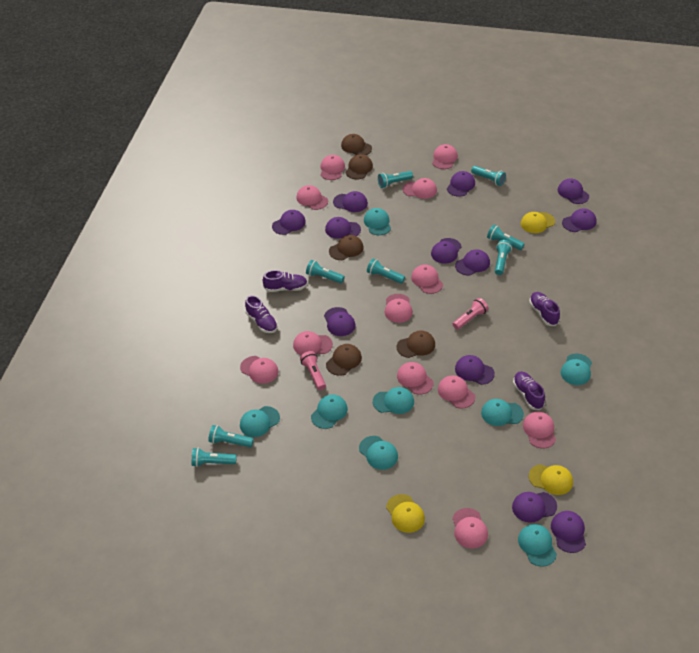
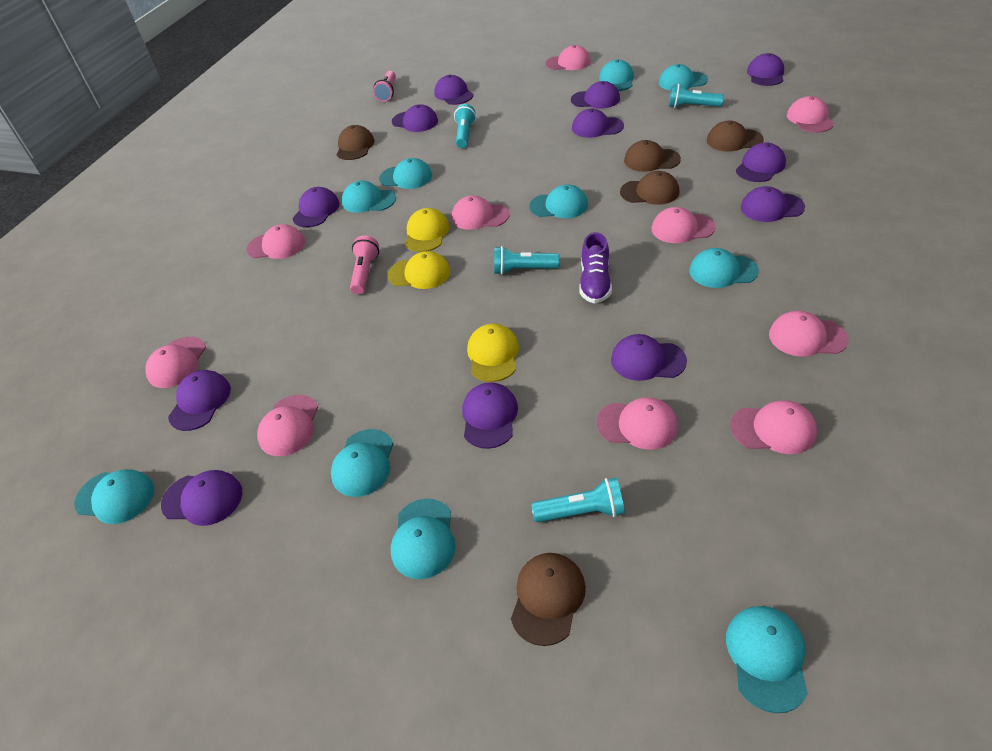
pink cap: [240,356,278,384] [293,331,333,355] [296,185,328,210] [321,155,345,180] [384,294,413,323] [397,362,434,394] [403,178,437,199] [411,264,443,294] [432,144,458,169] [438,375,475,408] [452,508,488,549] [523,412,556,448] = 12 -> [145,337,206,388] [246,224,305,259] [257,395,318,456] [452,196,509,230] [545,45,591,70] [596,397,678,450] [652,207,715,243] [730,400,817,454] [769,311,848,357] [787,96,834,133] = 10
purple shoe: [245,295,278,333] [263,270,308,292] [513,371,545,410] [529,292,560,326] = 4 -> [579,232,612,304] = 1
turquoise cap: [240,406,280,437] [311,394,348,429] [359,436,398,470] [364,208,391,235] [373,387,414,414] [481,399,524,426] [518,524,557,567] [561,353,592,385] = 8 -> [74,469,154,524] [331,429,394,497] [342,181,396,213] [379,158,432,189] [391,499,456,579] [529,184,588,218] [599,60,634,91] [659,64,708,91] [689,248,759,288] [726,606,808,713] = 10
turquoise flashlight: [192,448,237,467] [208,425,254,447] [306,260,345,283] [367,259,405,284] [378,171,413,188] [471,166,506,186] [487,225,525,250] [495,240,512,275] = 8 -> [454,104,476,148] [494,246,560,275] [531,477,625,522] [669,84,724,108] = 4

